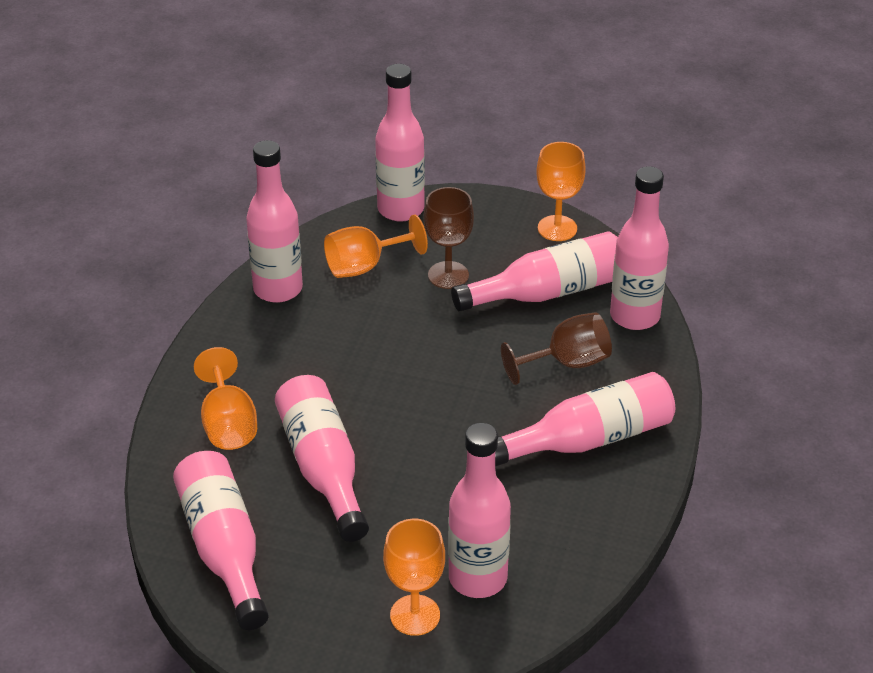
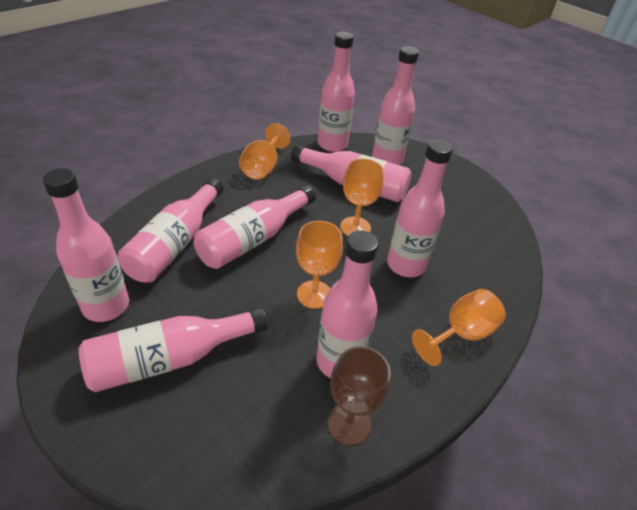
brown goblet: [424,187,474,289] [501,312,612,385] = 2 -> [328,346,391,445] = 1
pink bottle: [173,451,269,630] [246,140,303,303] [275,375,369,542] [375,64,425,222] [448,423,511,598] [451,231,618,311] [495,372,675,467] [610,166,669,330] = 8 -> [43,168,129,322] [79,307,268,393] [118,178,223,283] [194,185,316,269] [291,144,411,202] [316,230,379,378] [318,32,355,152] [372,46,419,165] [387,139,453,277] = 9

